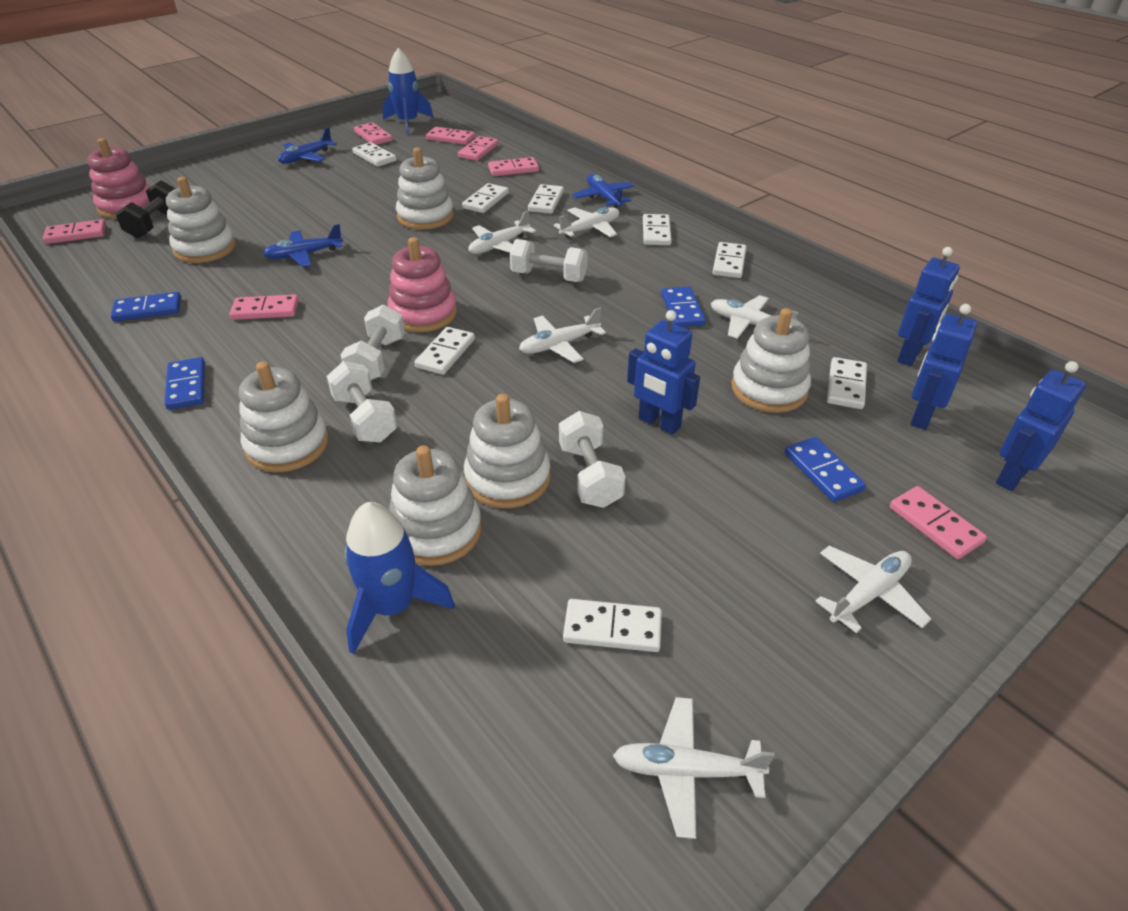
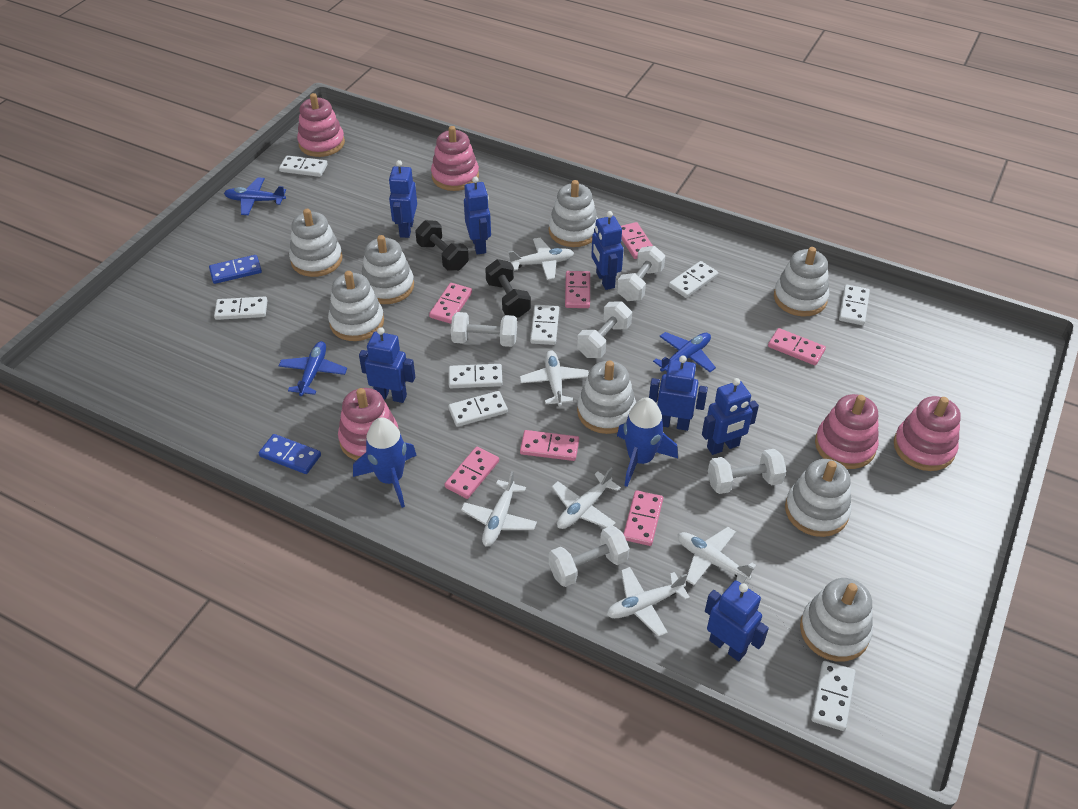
black dumbbell: [115,180,176,238] = 1 -> [415,220,469,271] [485,259,531,318] = 2
blue domino: [111,292,181,322] [164,357,205,409] [661,286,706,327] [785,437,866,502] = 4 -> [209,255,262,284] [259,434,321,474] = 2
blue robot: [627,310,700,435] [897,247,960,366] [910,304,977,430] [996,361,1086,491] = 4 -> [359,327,415,403] [389,160,417,238] [464,176,491,255] [591,211,624,290] [649,355,708,431] [702,378,759,455] [705,581,769,661] = 7
pink stacking toy: [87,138,150,219] [388,237,457,332] = 2 -> [297,93,345,157] [338,388,399,460] [431,126,479,191] [815,394,879,469] [894,396,961,471] = 5
white dumbbell: [327,361,397,443] [341,304,405,380] [510,239,588,282] [559,411,626,508] = 4 -> [451,312,517,347] [549,526,630,587] [577,301,632,358] [617,246,665,301] [708,449,786,494] = 5
white stacking toy: [166,177,236,263] [239,361,329,472] [389,445,482,566] [396,147,454,230] [464,394,550,508] [731,308,811,413] = 6 -> [289,209,343,277] [328,271,384,341] [361,235,414,304] [549,180,598,247] [577,360,636,434] [774,247,829,317] [785,459,851,537] [800,578,873,662] = 8

